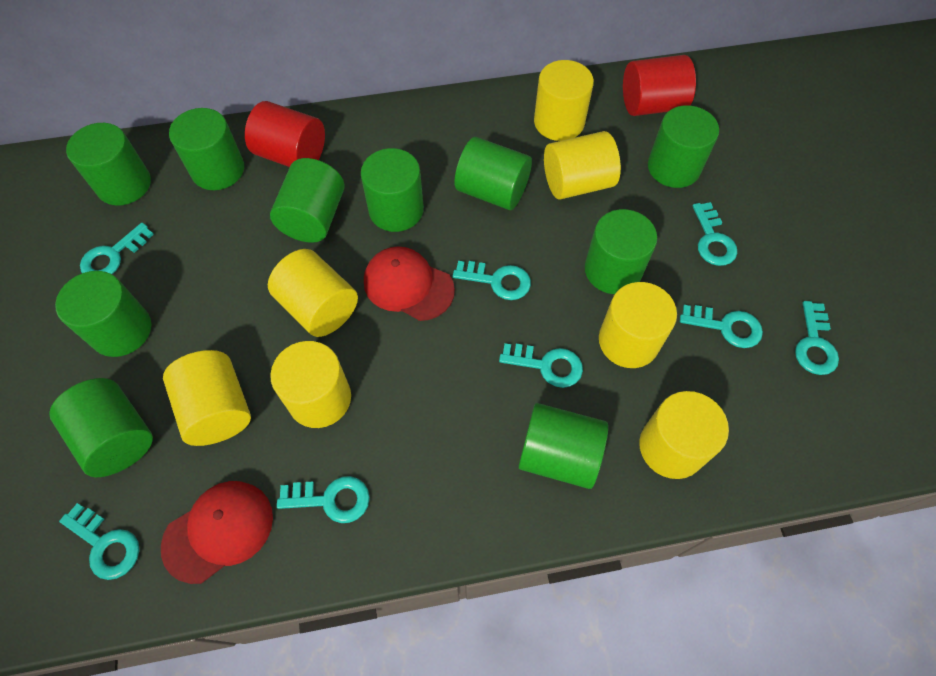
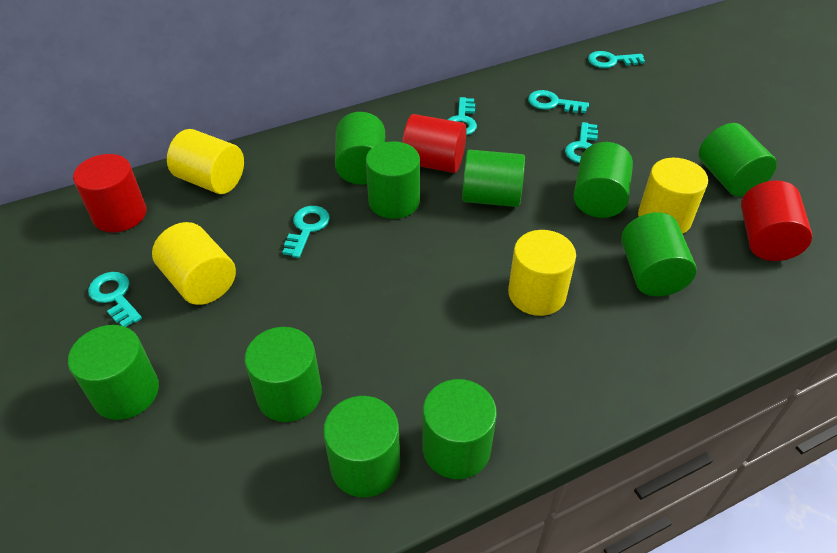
red cap: [161,481,273,584] [364,246,455,321] = 2 -> none = 0
red cylinder: [245,101,325,167] [623,55,696,116] = 2 -> [73,154,146,232] [402,114,466,173] [741,180,812,261] = 3
turquoise key: [59,503,139,580] [80,223,154,274] [277,476,370,523] [453,261,531,300] [499,343,583,388] [680,305,763,348] [693,202,737,266] [795,301,839,375] = 8 -> [88,272,142,327] [282,206,330,258] [448,97,477,135] [528,90,589,113] [565,122,598,163] [588,51,645,68] = 6
yellow cylinder: [163,350,251,446] [268,249,358,337] [270,341,351,428] [534,60,594,141] [544,131,621,199] [599,282,677,368] [639,391,729,479] = 7 -> [152,222,236,305] [167,129,244,194] [508,230,576,316] [638,158,708,234] = 4

